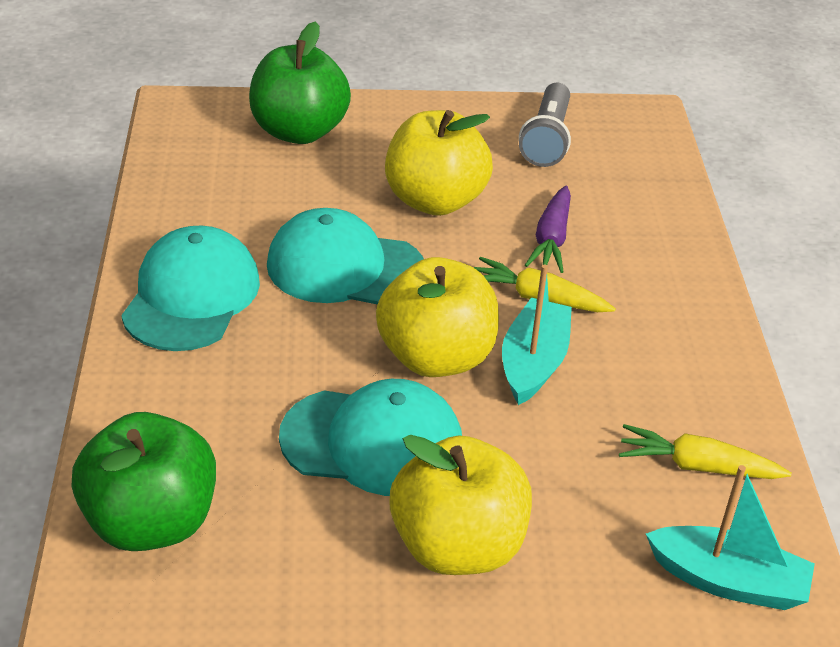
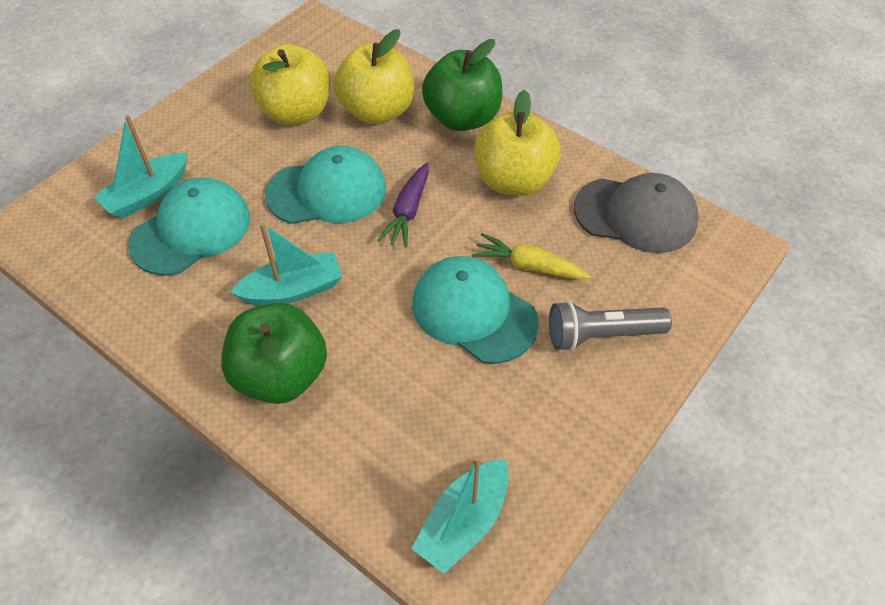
grey cap: none = 0 -> [574,173,699,253] = 1
turquoise boat: [502,265,572,405] [646,465,815,610] = 2 -> [94,115,188,219] [230,223,343,305] [411,456,509,574] = 3
yellow carrot: [474,257,616,312] [619,424,792,479] = 2 -> [472,233,591,280] = 1

